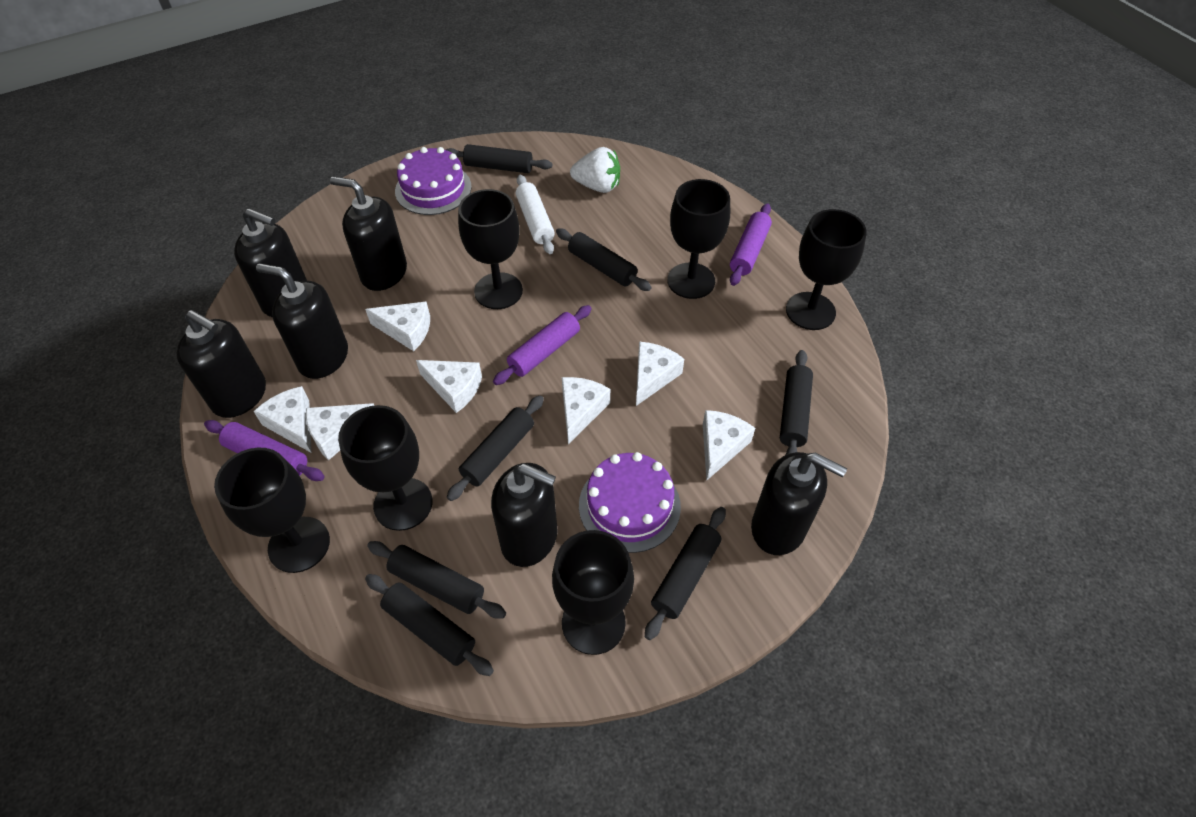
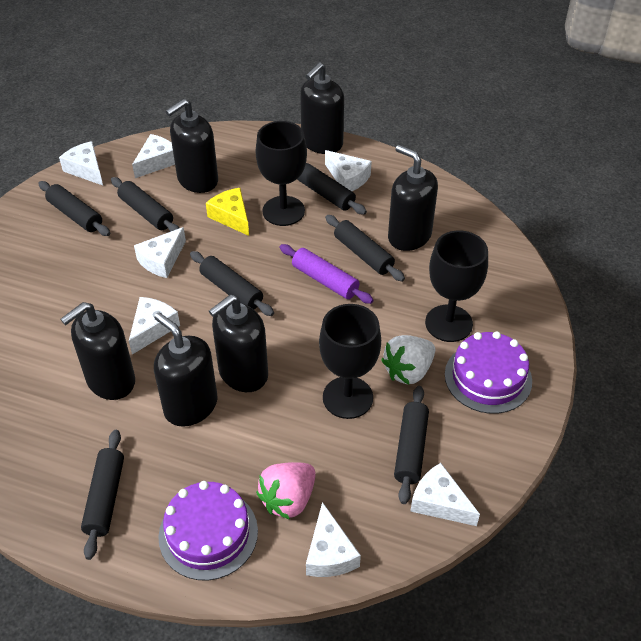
black goblet: [214,448,330,573] [338,405,433,531] [458,189,523,309] [552,530,634,655] [667,179,730,299] [786,209,867,330] = 6 -> [256,121,307,226] [319,304,381,419] [425,230,488,342] = 3
pink strawberry: none = 0 -> [256,462,316,520] = 1
purple rolling pin: [204,420,324,481] [493,305,592,385] [730,204,772,286] = 3 -> [280,244,374,304] = 1
white rolling pin: [516,174,554,254] = 1 -> none = 0
yellow cheese: none = 0 -> [206,188,249,236] = 1

